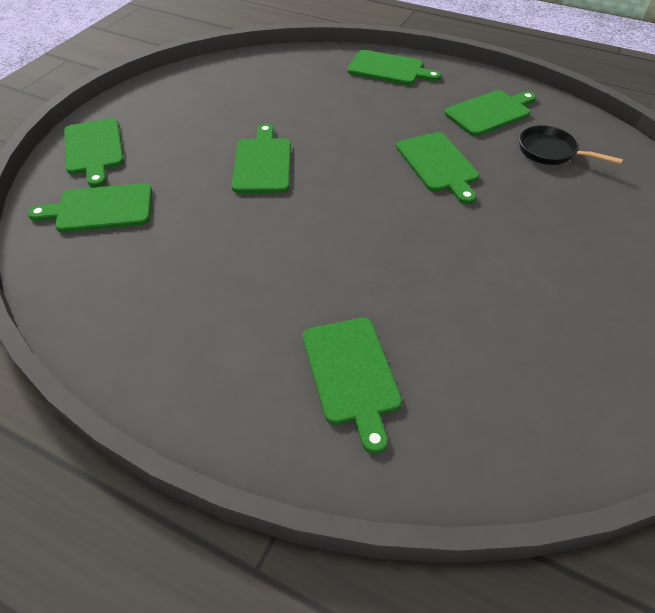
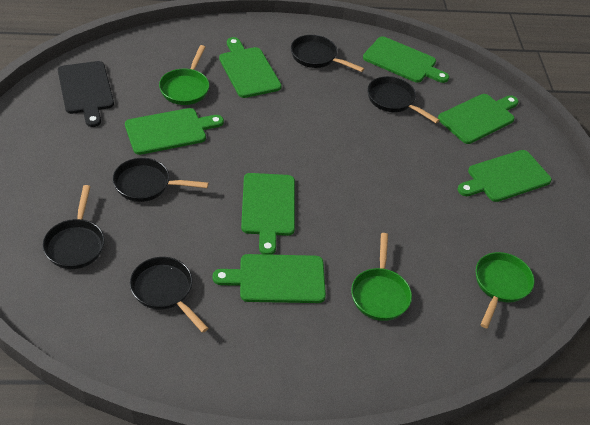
black cutting board: none = 0 -> [58,61,114,127] = 1
black pan: [519,125,623,165] = 1 -> [43,185,105,269] [113,158,208,202] [130,257,208,333] [291,35,364,72] [367,76,440,123] = 5
green pan: none = 0 -> [159,45,209,105] [351,233,412,321] [476,252,534,328] = 3

